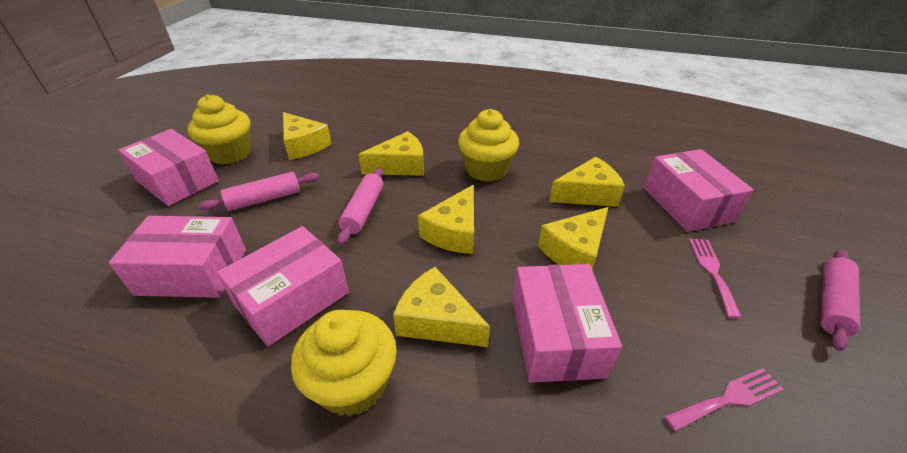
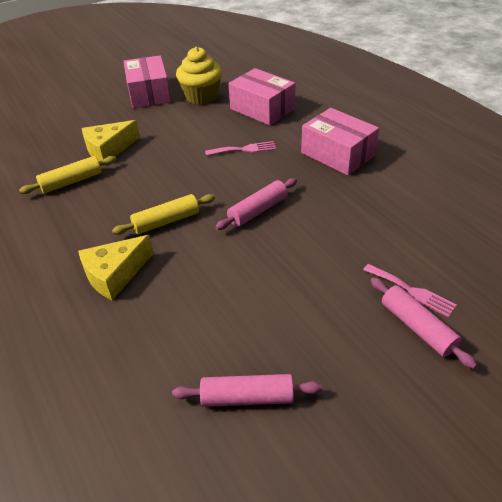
pink box: [109,216,246,298] [118,129,219,206] [217,226,349,346] [512,264,622,383] [644,149,754,232] = 5 -> [123,55,171,108] [228,68,296,125] [301,108,379,175] = 3
yellow cheese: [283,112,332,160] [358,131,424,176] [393,267,490,347] [418,185,474,254] [538,207,608,269] [549,157,625,207] = 6 -> [78,235,154,300] [82,120,140,162] = 2
yellow cupcake: [187,94,251,164] [291,310,397,417] [458,109,519,182] = 3 -> [176,47,222,105] = 1
yellow rolling pin: none = 0 -> [19,156,116,194] [112,194,215,235] = 2

